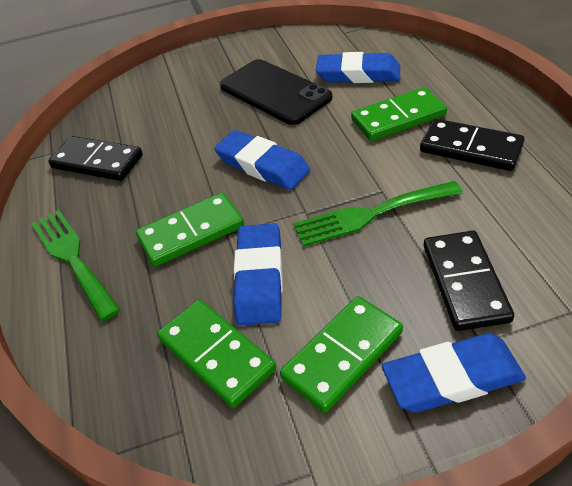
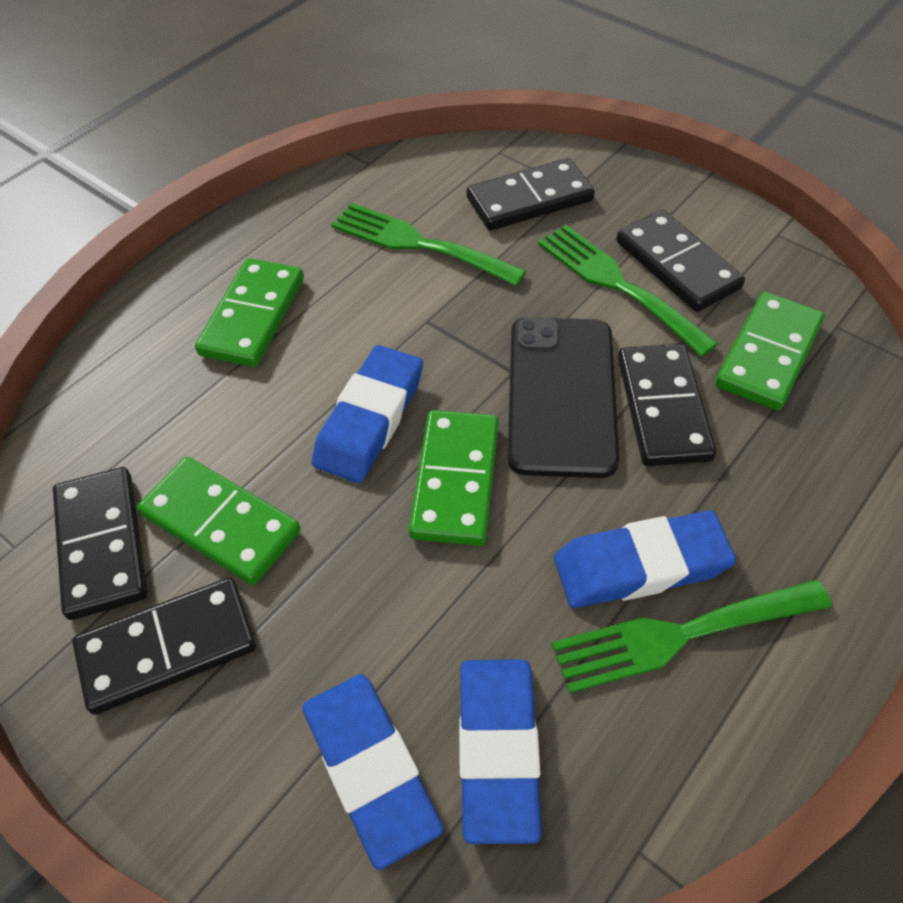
black domino: [48,136,143,181] [420,119,525,171] [424,231,514,331] = 3 -> [53,467,147,620] [72,578,256,715] [467,158,595,230] [616,210,745,312] [618,344,717,466] = 5
green fork: [31,210,120,321] [293,181,463,247] = 2 -> [331,203,526,286] [538,225,718,357] [552,580,832,694] = 3

